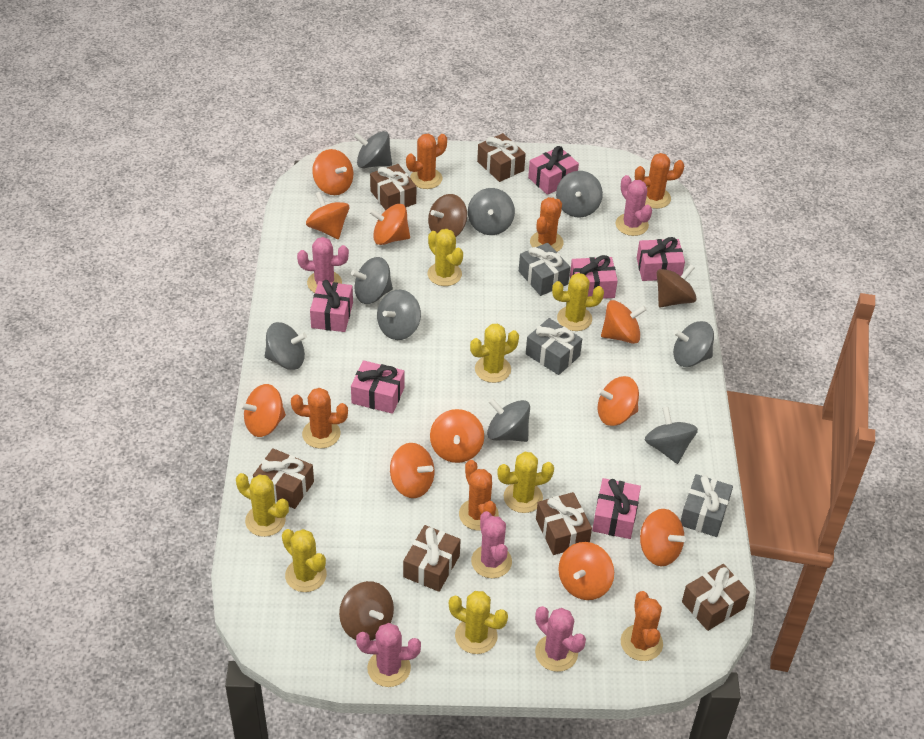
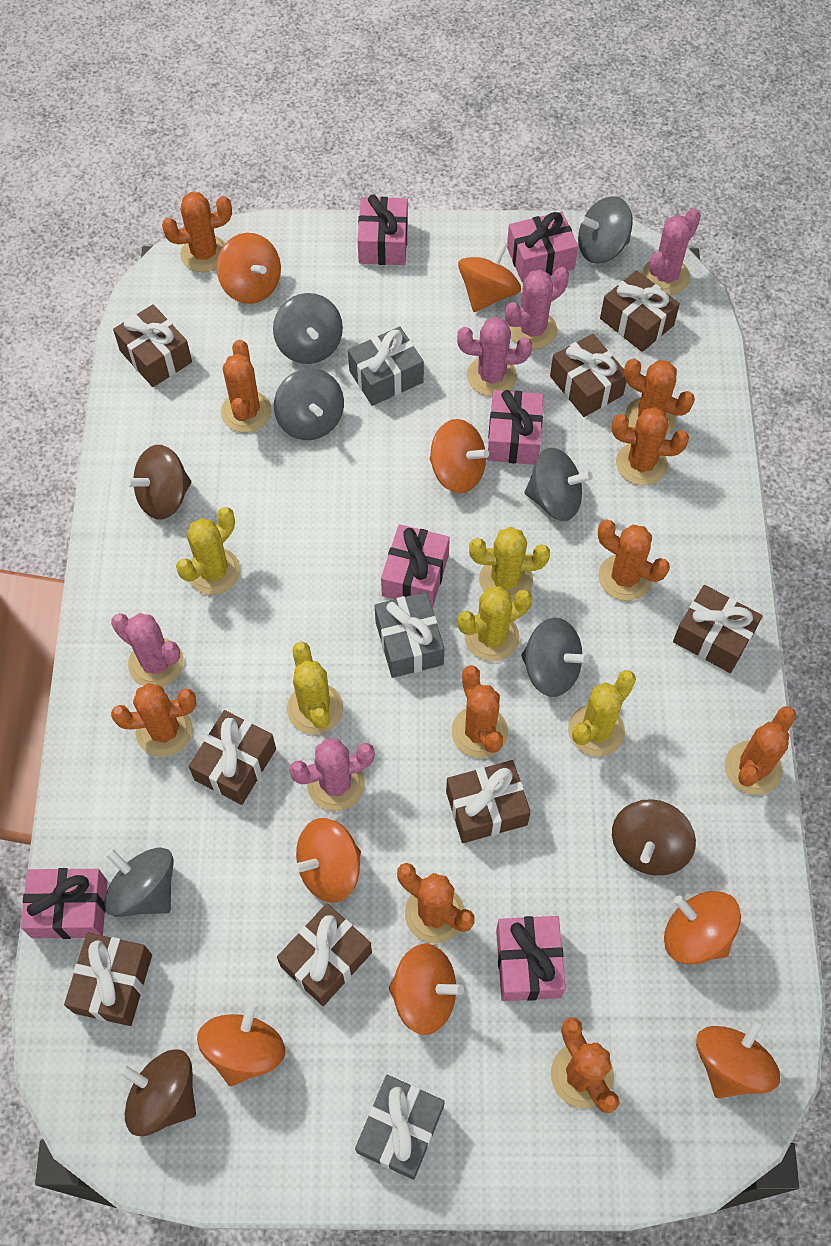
brown gift: [253,448,314,509] [370,164,416,210] [403,525,461,592] [477,133,526,182] [536,492,592,555] [682,564,750,631] = 6 -> [64,933,152,1026] [113,304,192,387] [189,710,276,805] [277,903,372,1006] [446,760,531,843] [550,334,626,417] [600,270,680,352] [673,585,763,673] = 8
grey spinning top: [265,322,307,370] [351,257,393,304] [354,131,392,168] [377,290,421,340] [468,188,515,235] [487,398,530,442] [556,171,603,217] [645,407,698,464] [673,321,714,367] = 9 -> [104,847,174,917] [273,293,343,364] [274,368,344,440] [521,617,589,697] [525,448,593,521] [578,196,633,264] = 6
orange cactus: [291,388,348,449] [406,134,447,189] [459,460,499,531] [530,197,564,252] [621,591,663,661] [635,153,684,209] = 6 -> [111,683,197,757] [162,192,232,272] [221,340,272,433] [397,863,475,943] [451,665,508,758] [551,1017,620,1113] [598,520,670,601] [612,407,689,485] [624,358,695,435] [725,706,796,795] = 10
orange spinning top: [239,384,286,437] [306,192,349,239] [312,149,353,195] [369,204,410,245] [390,443,434,498] [430,409,484,463] [558,542,614,600] [597,376,639,426] [601,300,647,344] [640,509,686,566] = 10 -> [197,1002,285,1086] [217,233,281,304] [292,818,361,903] [389,943,464,1035] [430,419,489,493] [458,241,521,312] [664,891,741,965] [696,1018,780,1098] = 8
yellow cactus: [236,473,289,537] [282,529,327,592] [428,229,463,286] [449,591,508,654] [470,324,519,383] [497,452,554,513] [552,273,604,331] = 7 -> [176,507,240,595] [287,641,343,734] [457,586,532,662] [469,527,550,603] [568,670,636,757] = 5

